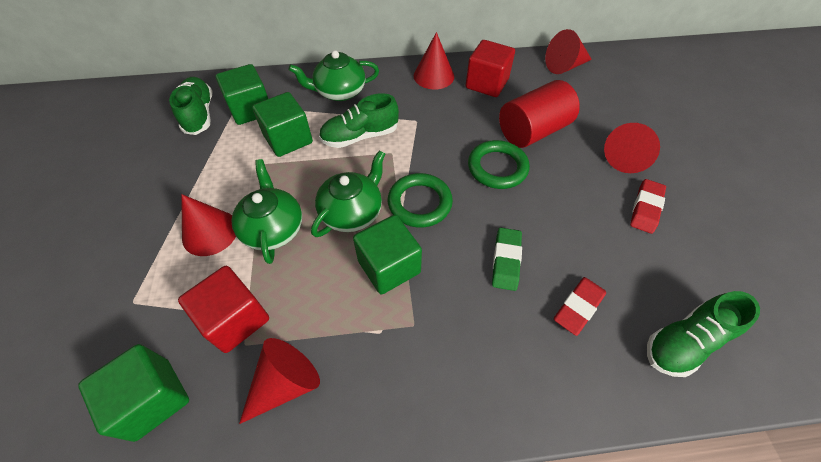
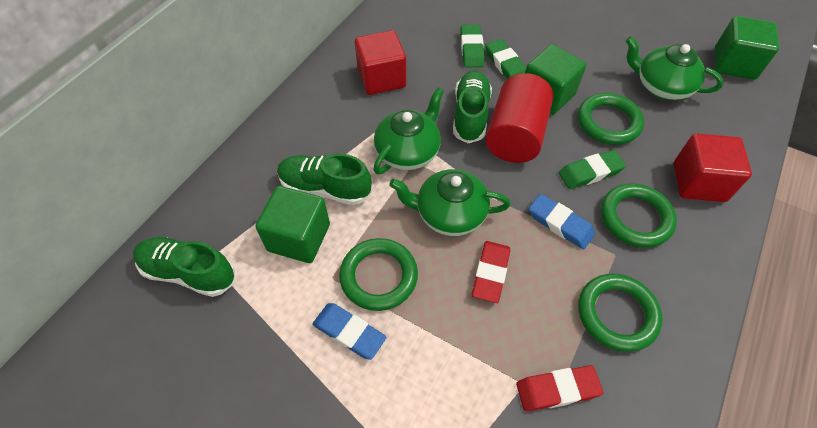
blue eraser: none = 0 -> [312,303,387,360] [529,194,595,249] = 2
green cube: [78,344,189,442] [216,64,268,125] [252,92,313,157] [353,215,422,295] = 4 -> [255,186,330,263] [525,44,586,115] [715,16,779,80] = 3
green eraser: [492,228,522,291] = 1 -> [460,25,485,67] [485,39,526,79] [559,150,626,189] = 3
green ring: [388,173,453,228] [468,140,530,189] = 2 -> [339,238,418,311] [578,93,644,145] [578,273,663,352] [601,183,677,248] = 4
red cone: [181,194,236,256] [239,338,320,424] [414,32,454,90] [545,29,592,74] [604,123,660,173] = 5 -> none = 0

